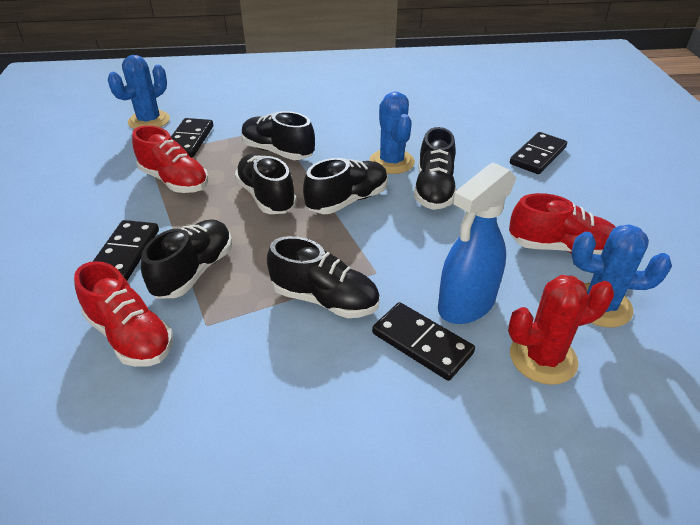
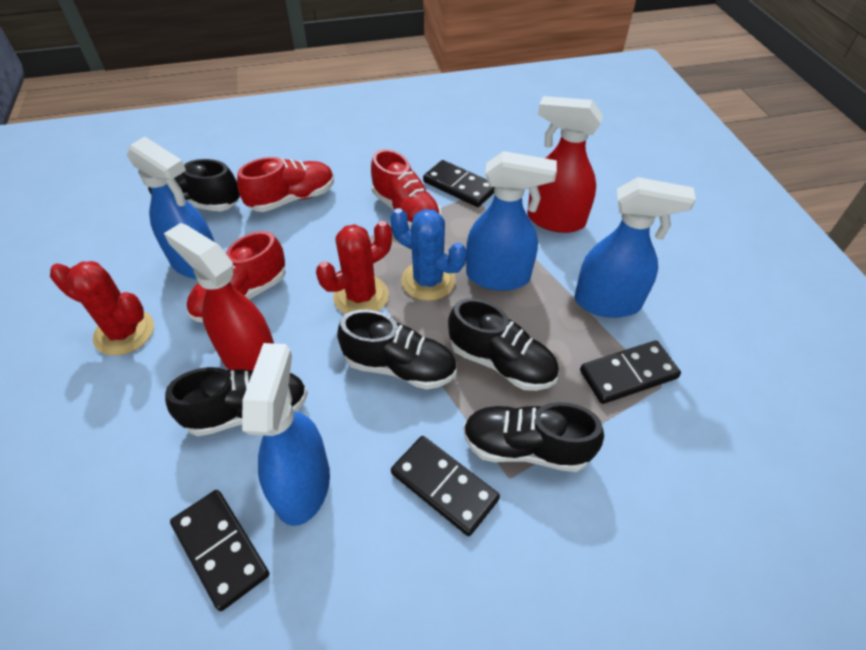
black shoe: [141,219,232,298] [235,154,297,214] [241,111,315,160] [267,236,380,318] [303,158,388,214] [414,127,456,210] = 6 -> [148,159,240,211] [165,367,308,436] [337,310,457,389] [448,298,559,391] [463,402,604,472] = 5
blue cactus: [108,55,170,129] [369,92,415,174] [571,224,672,328] = 3 -> [390,208,467,301] = 1
blue spray bottle: [438,162,516,324] = 1 -> [127,137,215,279] [242,343,330,526] [466,151,557,291] [574,177,696,318] = 4
red cactus: [508,275,614,385] = 1 -> [50,261,154,356] [316,221,392,314] = 2
red spray bottle: none = 0 -> [164,223,274,371] [527,96,603,233] = 2

